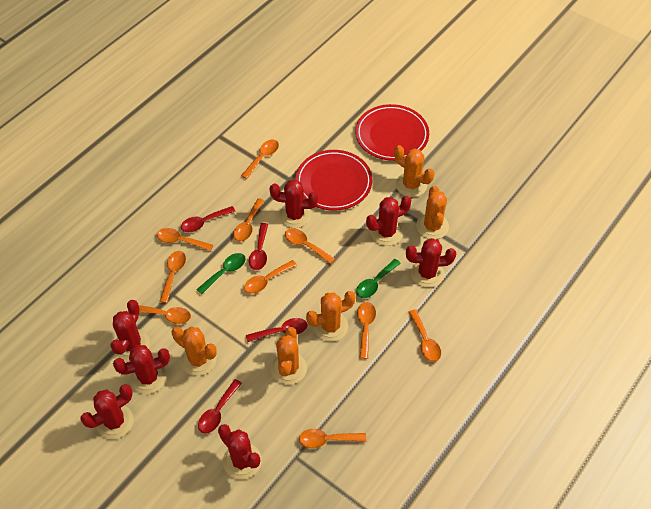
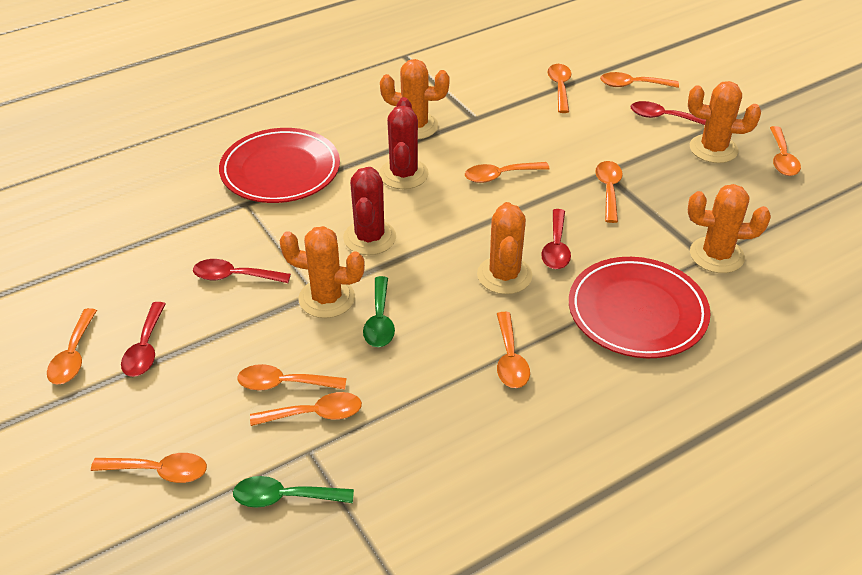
red cactus: [80,384,134,439] [111,300,150,360] [113,345,170,394] [218,424,262,479] [270,179,318,228] [366,196,411,246] [406,238,456,288] = 7 -> [343,167,396,255] [379,97,429,189] = 2

